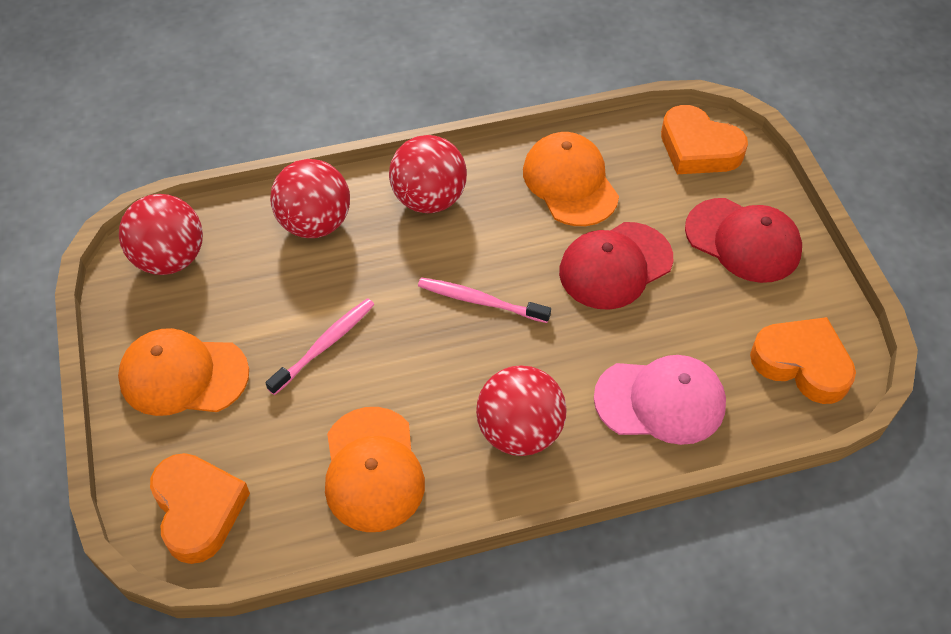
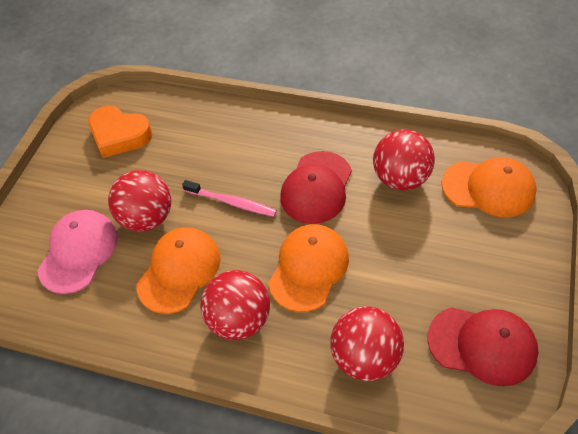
orange heart: [150,453,250,564] [661,105,748,174] [750,317,856,404] = 3 -> [88,106,152,158] = 1
pink toothbrush: [265,298,375,395] [418,277,551,323] = 2 -> [182,180,277,217] = 1

